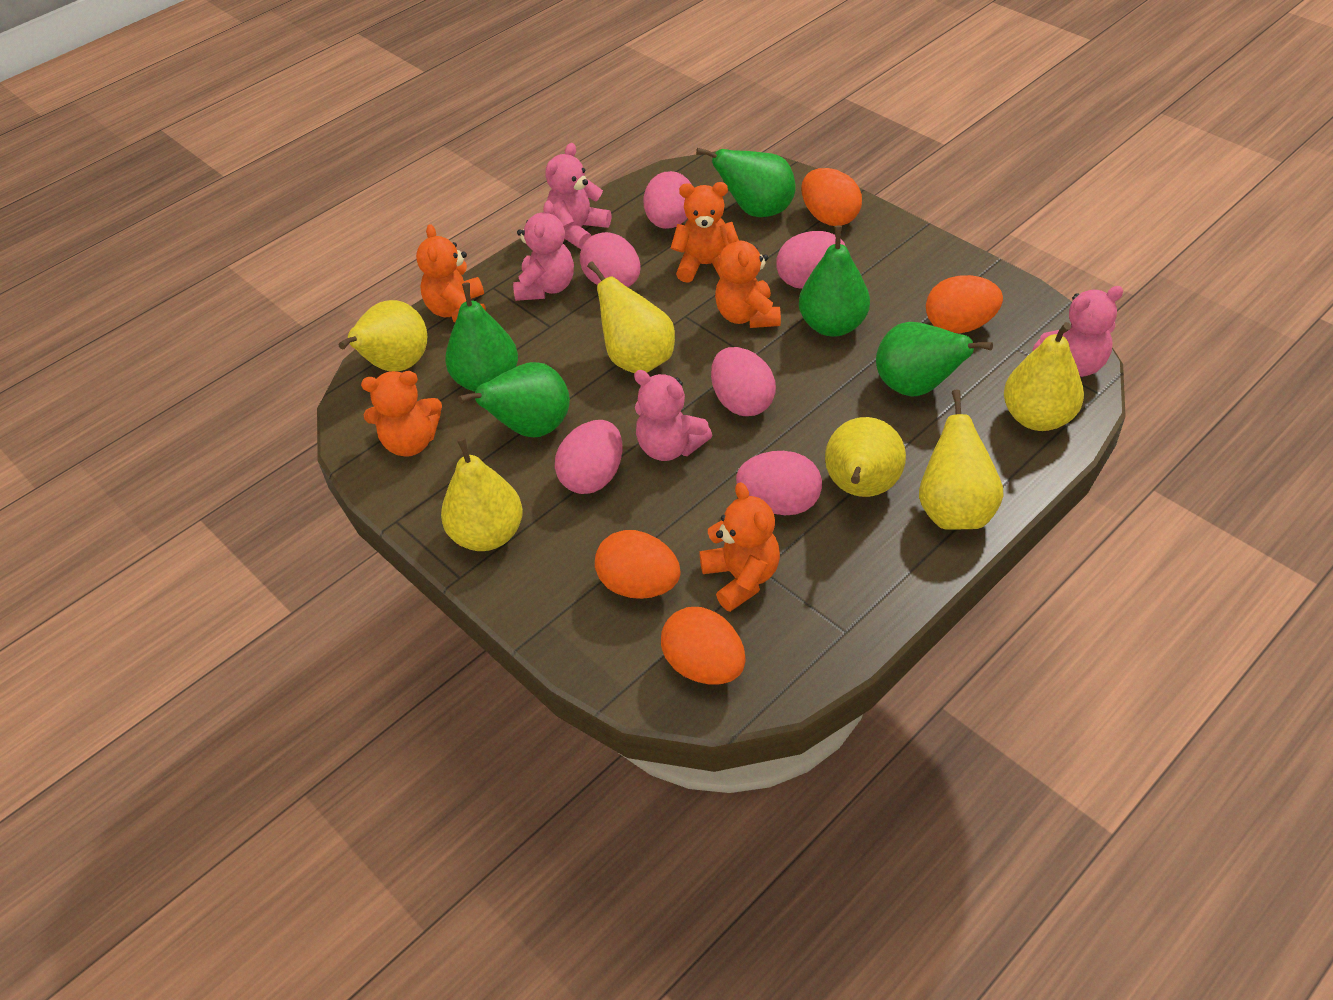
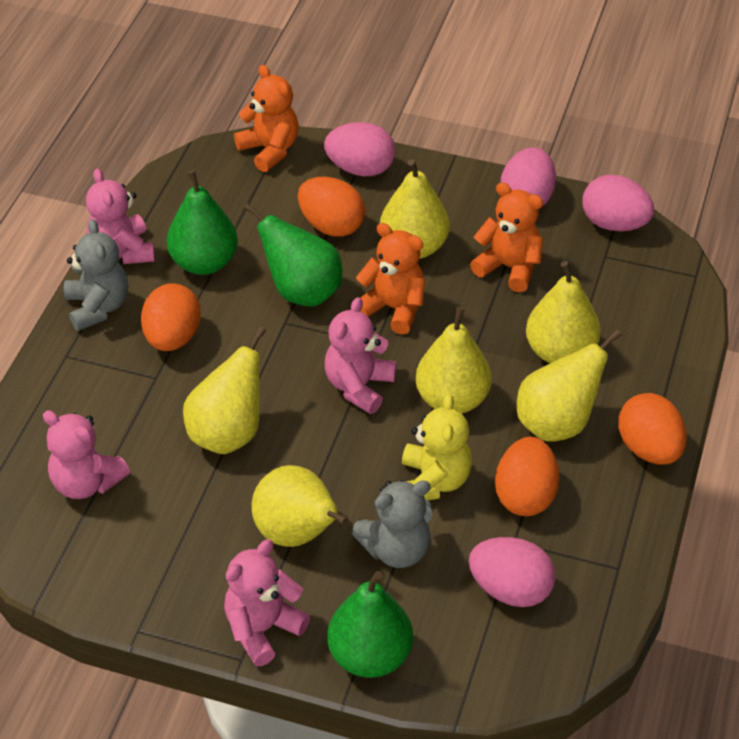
green pear: [445,283,518,392] [458,362,570,437] [696,148,796,217] [799,226,870,337] [876,322,993,396] = 5 -> [167,170,238,275] [243,203,342,306] [327,571,413,678] = 3
grey teddy bear: none = 0 -> [64,219,128,331] [352,480,433,568] = 2
orange teddy bear: [361,371,442,457] [416,224,486,322] [671,182,739,283] [699,482,780,612] [715,229,781,328] = 5 -> [234,65,299,172] [356,223,425,335] [470,182,543,292] = 3
pink egg: [555,420,623,494] [580,232,641,287] [644,171,692,229] [711,347,776,416] [736,451,822,515] [776,231,846,289] = 6 -> [324,122,395,176] [469,537,556,607] [501,147,556,206] [582,175,655,231] = 4
yellow teddy bear: none = 0 -> [402,394,472,500] = 1

